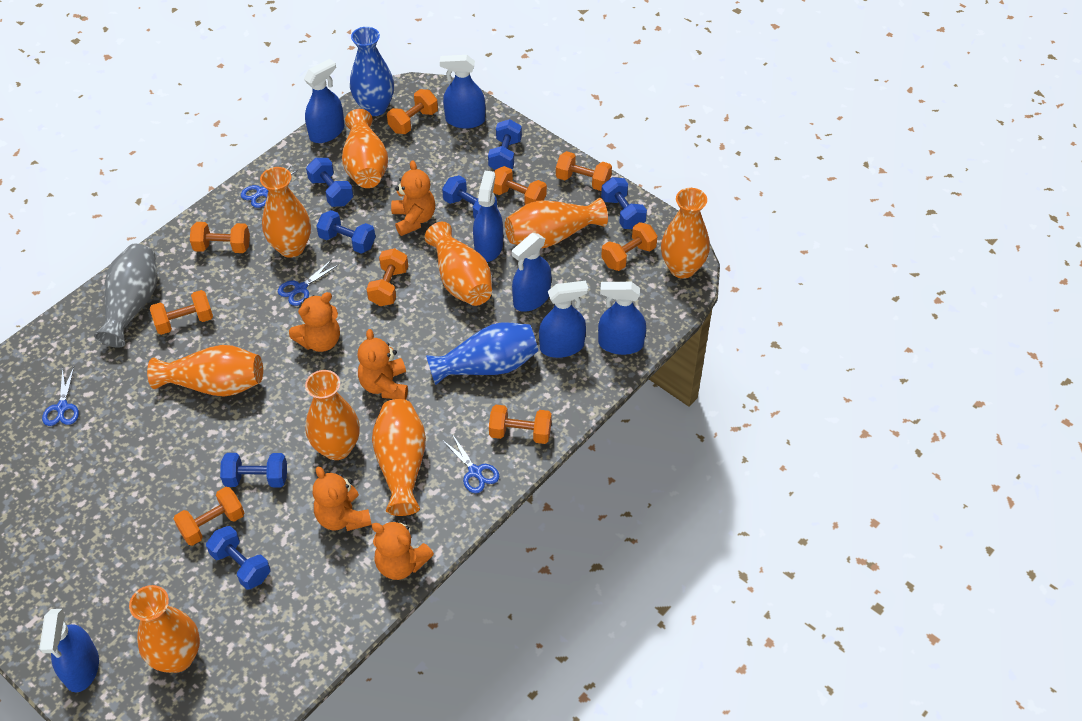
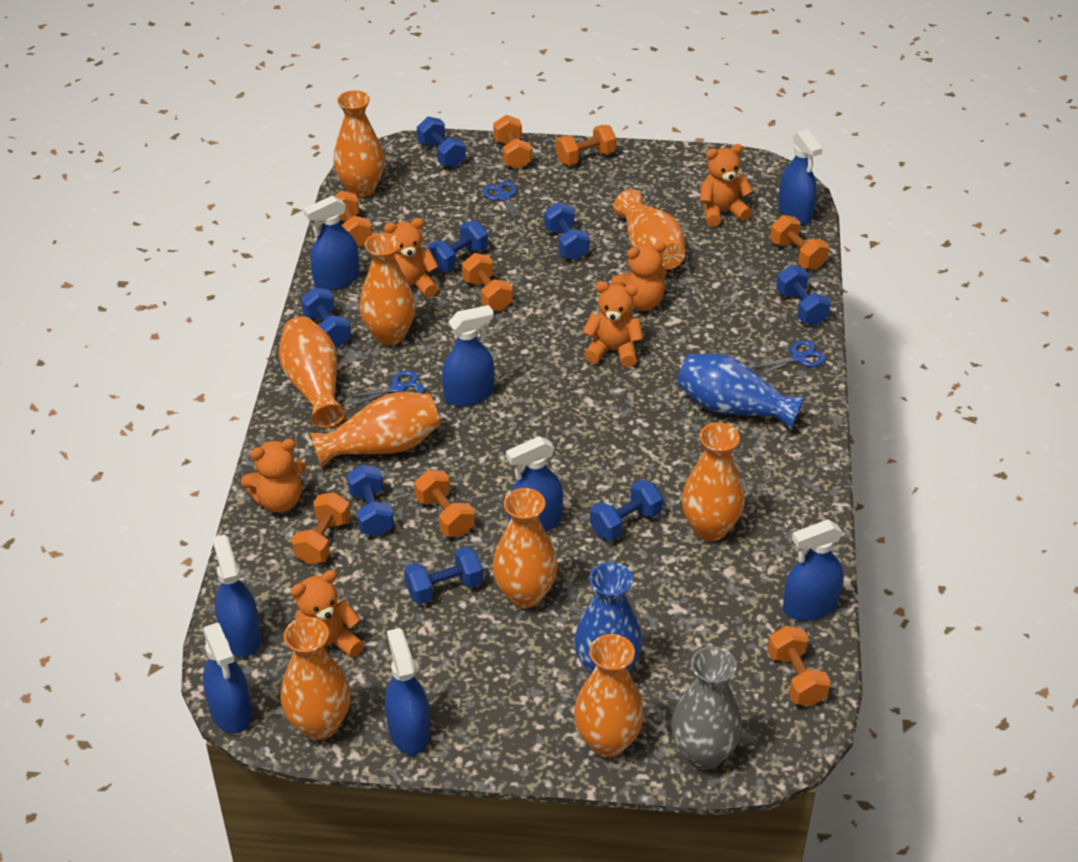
blue dumbbell: [206,526,270,590] [220,453,287,487] [306,158,353,207] [316,210,375,254] [442,175,497,218] [488,119,522,170] [601,177,647,229] = 7 -> [301,288,351,348] [347,465,394,536] [404,546,483,604] [417,117,466,167] [427,221,488,271] [544,202,590,260] [590,479,663,541] [776,265,831,325] = 8
blue scissors: [42,367,79,426] [241,166,298,208] [278,260,338,306] [442,434,499,493] = 4 -> [344,371,425,407] [482,181,528,224] [750,340,826,376] = 3
blue spray bottle: [39,609,99,692] [304,59,344,143] [440,55,485,128] [473,171,503,262] [512,233,551,312] [539,281,588,358] [598,282,646,355] = 7 -> [203,622,252,734] [212,535,261,657] [303,196,359,291] [385,628,430,755] [442,305,494,407] [506,436,563,532] [778,129,823,225] [783,520,843,621] = 8
orange dumbbell: [150,290,213,335] [174,487,244,546] [190,222,250,253] [366,248,408,306] [387,89,438,134] [489,405,552,444] [493,166,547,205] [556,151,612,191] [601,222,658,271] = 9 -> [292,492,351,564] [334,191,372,247] [414,470,475,537] [462,253,513,311] [493,115,532,169] [556,125,616,165] [768,626,831,706] [770,215,829,270] = 8
orange teddy bear: [289,292,340,352] [313,466,372,531] [357,329,408,400] [371,520,434,580] [391,160,435,236] = 5 -> [241,439,306,512] [291,570,364,657] [384,218,439,298] [583,281,643,368] [611,241,667,311] [700,144,753,227] = 6

